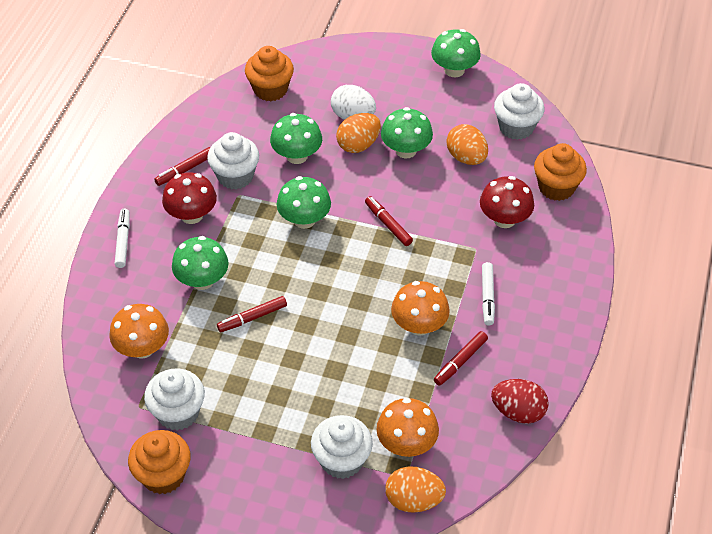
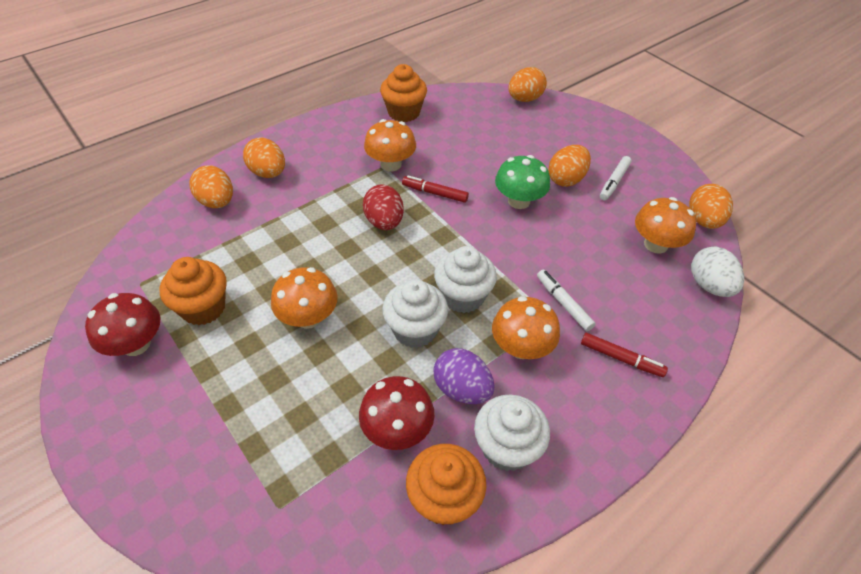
green mushroom: [172,236,229,290] [270,113,322,164] [277,176,331,229] [381,107,433,158] [431,29,481,77] = 5 -> [495,155,550,209] = 1
orange egg: [336,113,381,153] [385,466,446,513] [447,124,488,165] = 3 -> [189,165,233,208] [243,138,285,178] [508,67,547,102] [548,145,591,187] [689,184,733,229] = 5
orange mushroom: [109,304,169,359] [376,398,439,457] [391,281,450,336] = 3 -> [271,267,337,329] [364,119,416,172] [492,296,560,359] [635,197,696,254] = 4
purple egg: none = 0 -> [433,348,495,404] = 1
red marker: [154,147,210,186] [217,296,287,332] [365,196,413,246] [434,331,488,386] = 4 -> [402,175,469,203] [581,333,668,377] = 2
white cupcake: [144,368,205,430] [207,132,259,190] [311,415,373,479] [494,83,544,140] = 4 -> [382,279,448,348] [434,246,497,313] [474,395,550,472] = 3

